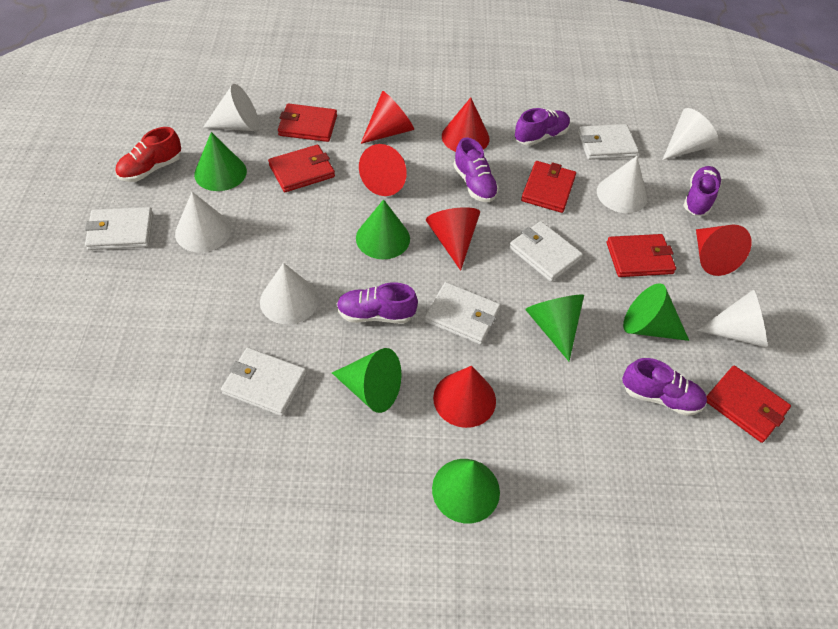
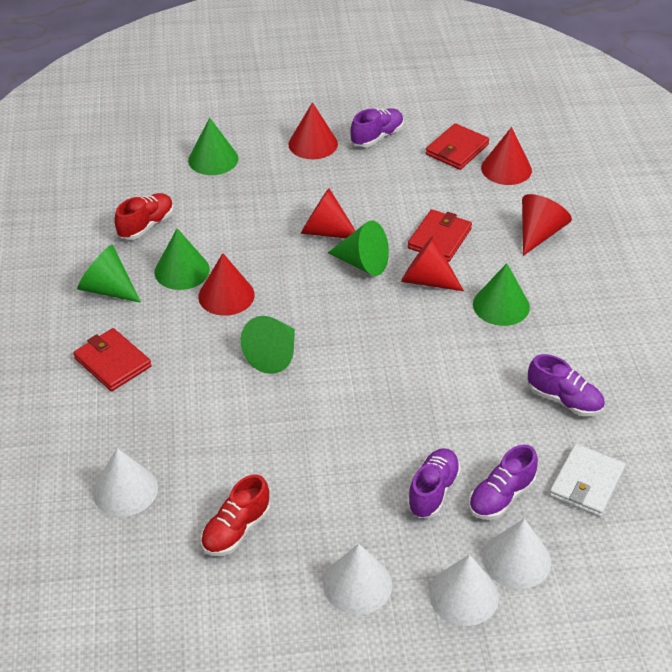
purple shoe: [337,282,418,324] [453,137,499,202] [515,108,570,146] [622,358,707,416] [683,166,722,216] = 5 -> [350,108,404,147] [407,448,461,518] [469,445,538,520] [528,354,605,417] = 4
red shoe: [115,127,181,182] = 1 -> [114,193,174,240] [201,475,270,556] = 2
red wallet: [268,145,335,192] [278,103,337,142] [521,161,576,213] [607,234,676,277] [706,365,791,443] = 5 -> [73,328,152,391] [408,209,472,262] [426,123,489,170] = 3
white cone: [175,192,231,252] [203,84,259,131] [260,263,319,325] [597,156,647,213] [663,108,719,160] [697,290,767,348] = 6 -> [93,448,158,517] [323,543,392,615] [429,554,499,626] [483,519,551,589] = 4
white wallet: [85,207,153,250] [221,347,307,416] [425,282,501,345] [509,221,583,282] [578,124,639,160] = 5 -> [549,444,626,517] = 1

